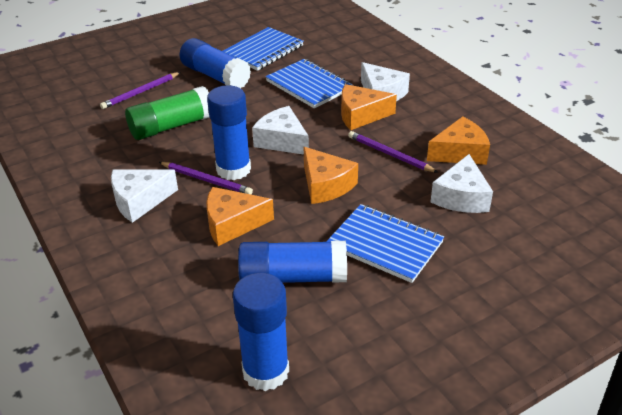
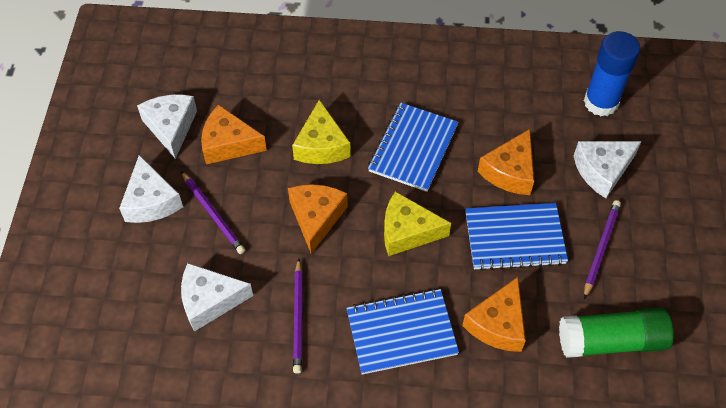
blue glue stick: [179,38,251,88] [207,85,251,180] [233,273,289,391] [238,241,347,283] = 4 -> [584,31,640,116] = 1
yellow cheese: none = 0 -> [292,99,351,164] [384,191,451,256] = 2

